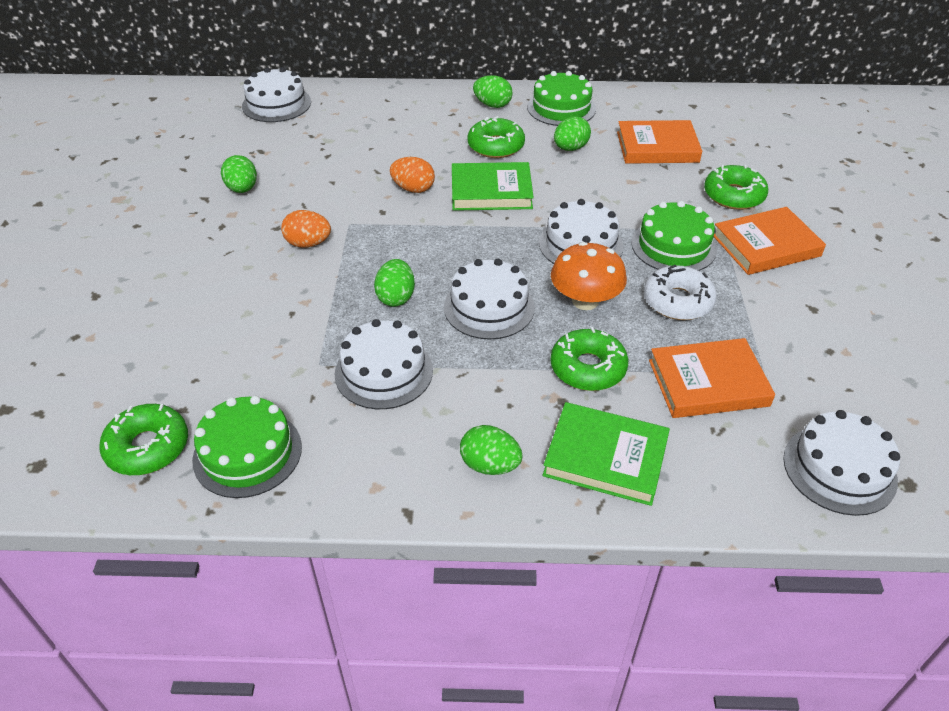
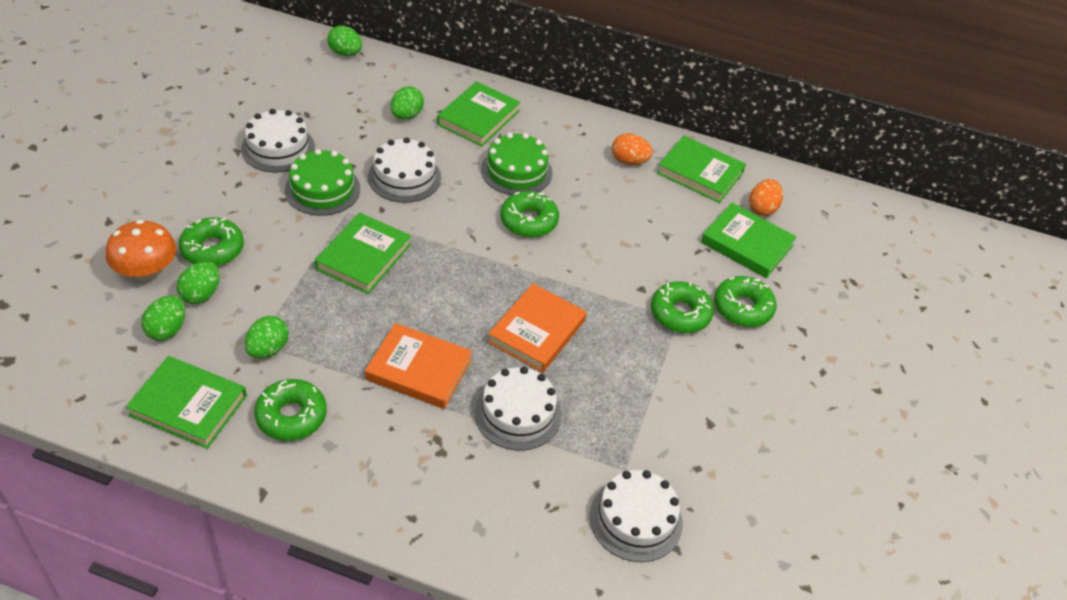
green book: [452,162,534,211] [542,402,670,506] = 2 -> [126,356,247,449] [315,213,411,294] [437,81,520,146] [657,136,746,203] [701,203,797,278] = 5
green cake: [192,396,302,498] [527,71,596,126] [631,201,717,271] = 3 -> [285,149,360,216] [481,133,553,195] = 2
green donut: [99,404,188,475] [467,116,525,158] [550,327,628,391] [704,165,768,210] = 4 -> [179,217,244,266] [254,379,327,441] [500,191,559,237] [651,281,714,333] [714,276,777,327] = 5
orange book: [617,120,702,164] [649,338,775,418] [714,207,826,275] = 3 -> [365,323,472,409] [488,283,587,373] = 2
white cake: [242,67,311,122] [335,319,433,409] [444,259,535,340] [539,199,623,264] [783,410,900,516] = 5 -> [241,109,315,172] [368,137,441,203] [474,367,562,450] [590,470,683,562] = 4
white donut: [644,265,717,320] = 1 -> none = 0

